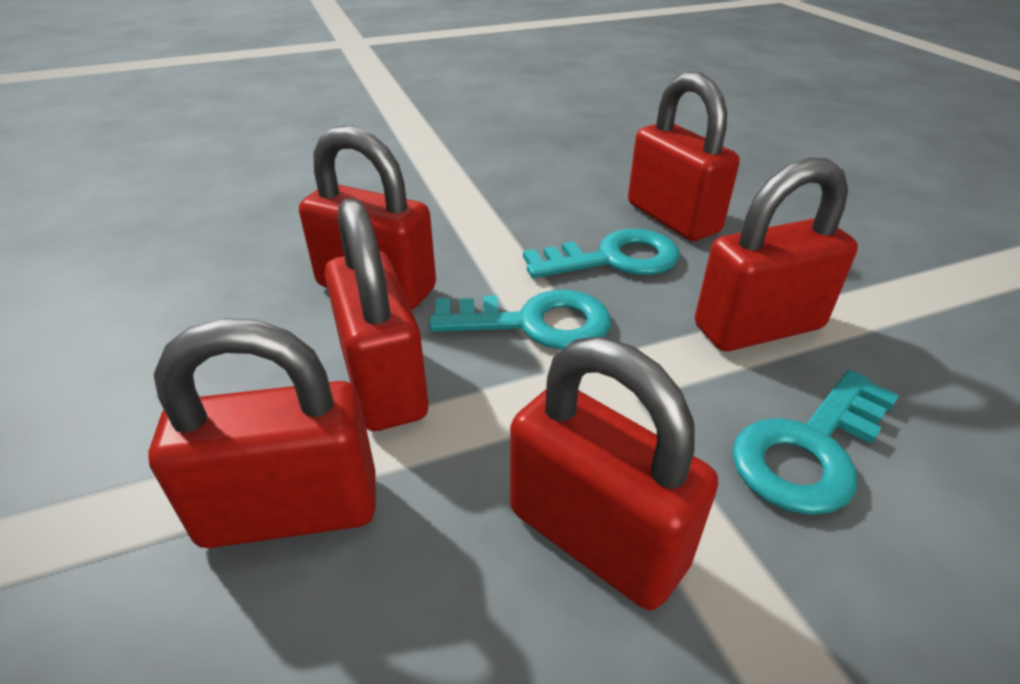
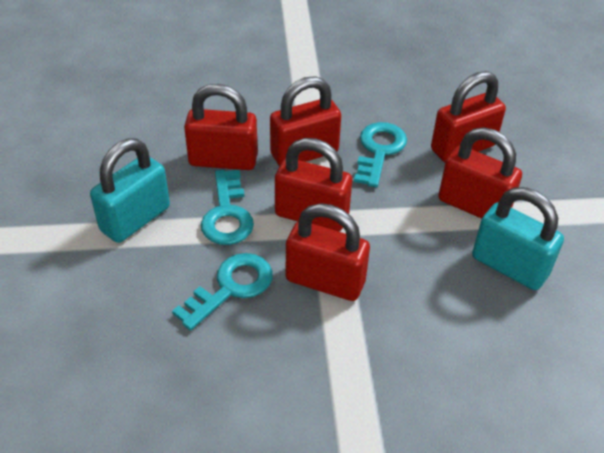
turquoise padlock: none = 0 -> [90,138,170,243] [472,187,564,290] = 2

